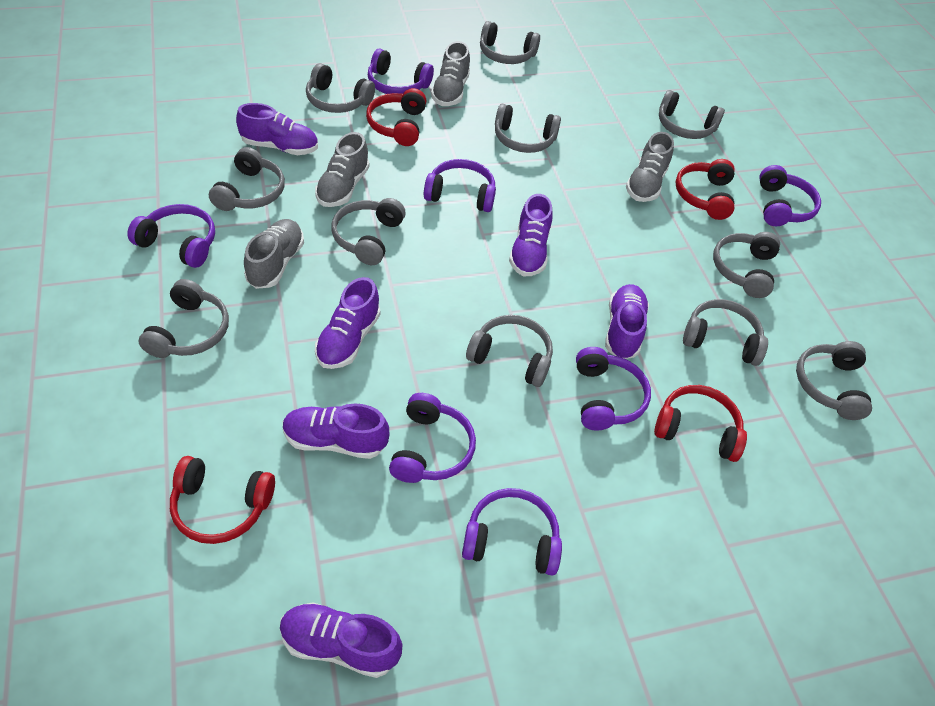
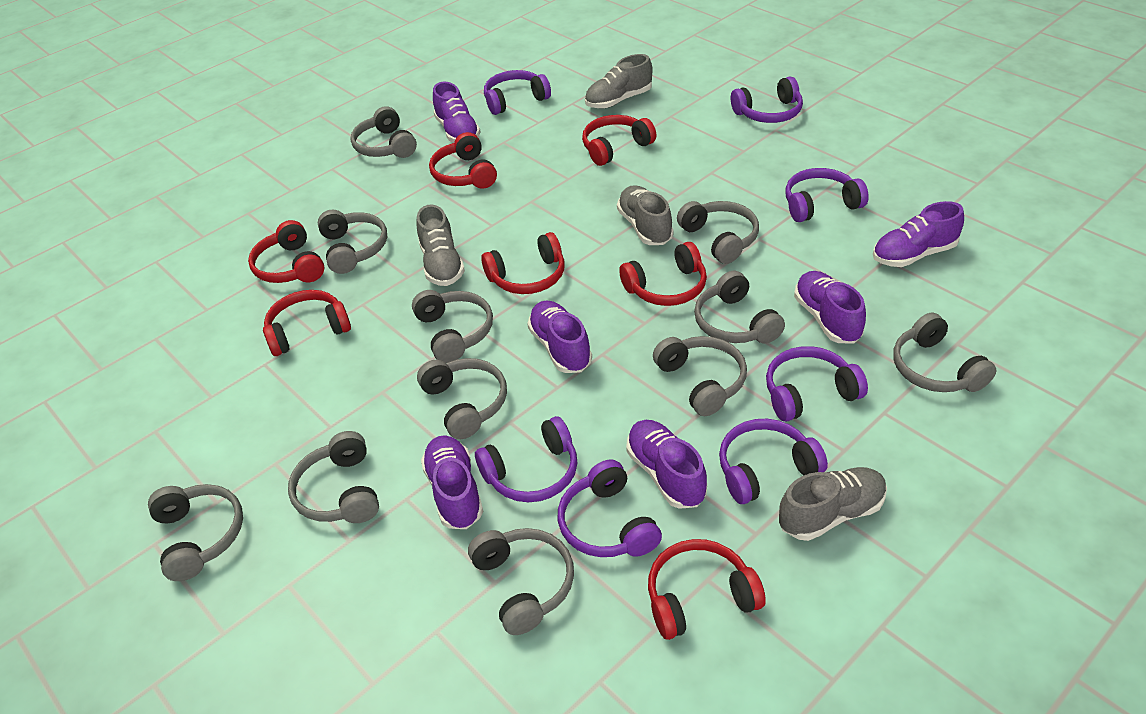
red headphones: [170,456,275,544] [366,88,426,146] [654,385,747,462] [675,159,735,220] = 4 -> [248,220,324,283] [263,290,351,356] [429,132,497,189] [481,232,564,294] [582,115,656,166] [619,242,707,306] [648,539,766,640] = 7

